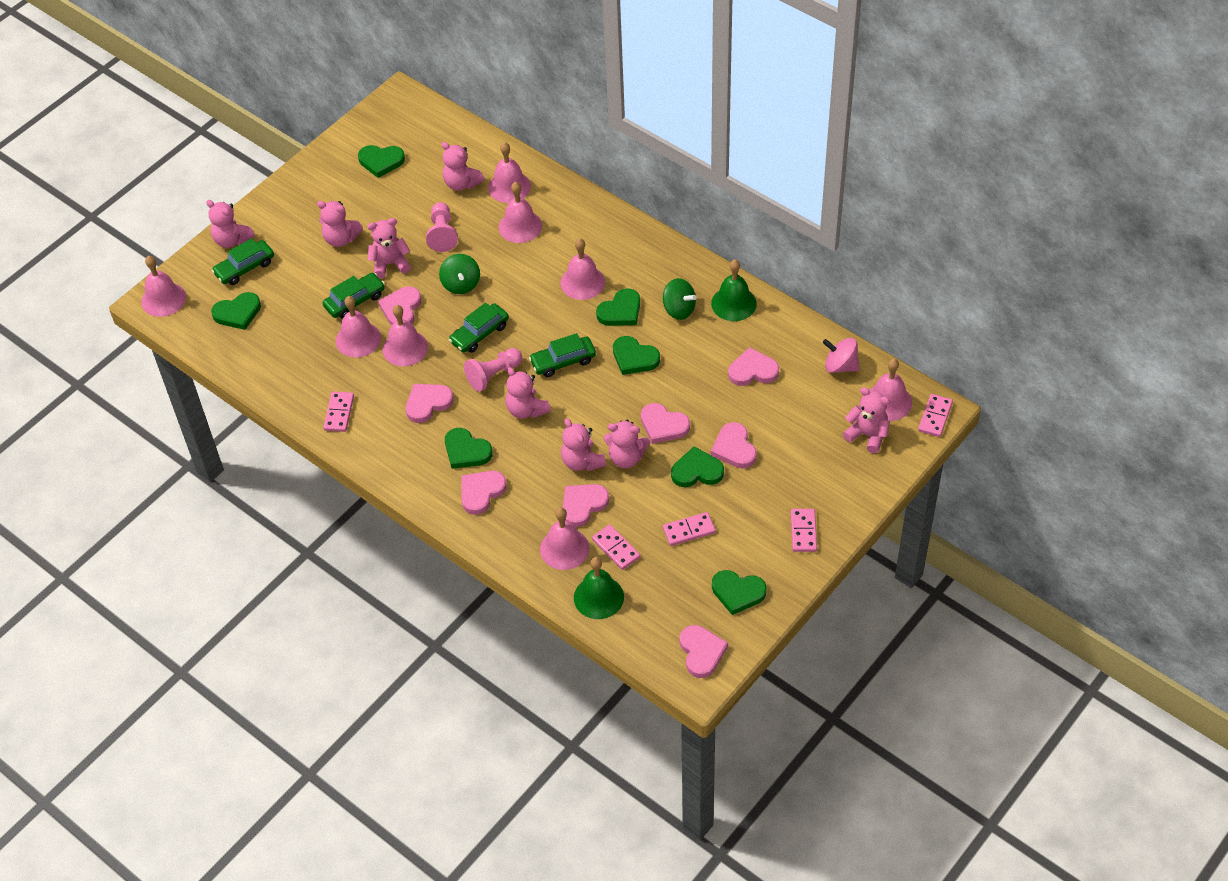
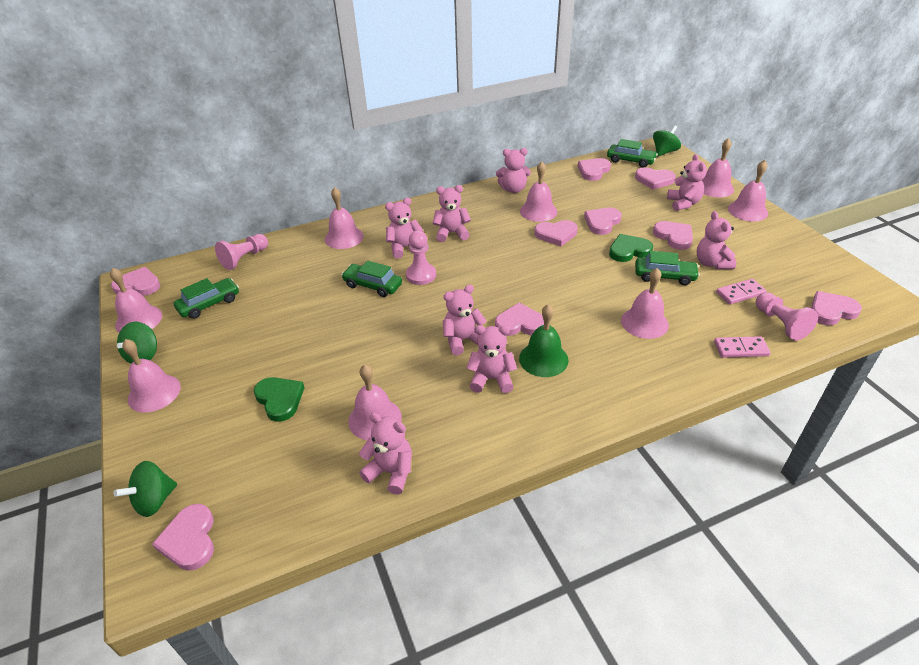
green bell: [574,557,624,619] [711,260,757,321] = 2 -> [519,304,569,377] = 1
green heart: [211,292,261,330] [358,145,405,178] [445,428,493,469] [596,288,640,326] [613,336,660,375] [671,446,724,487] [712,570,767,615] = 7 -> [254,377,305,422] [609,234,653,262] = 2
green spinning top: [439,254,480,294] [663,278,697,320] = 2 -> [114,461,177,517] [117,322,157,364] [653,125,681,156] = 3
pink domino: [323,391,354,432] [592,524,640,570] [663,512,716,546] [791,509,817,552] [918,394,953,437] = 5 -> [714,336,771,358] [716,279,766,305] = 2
pink heart: [378,286,421,326] [406,384,454,423] [461,471,507,515] [563,484,609,527] [641,403,690,444] [680,625,728,678] [711,422,757,468] [728,347,779,386] = 8 -> [111,267,160,296] [152,504,214,571] [495,303,544,336] [534,220,578,246] [578,158,611,181] [584,208,622,235] [635,167,676,190] [653,221,693,250] [811,291,862,326] = 9
pink pawn: [426,202,458,252] [464,348,522,392] = 2 -> [215,234,268,270] [406,230,436,285] [756,292,818,341] = 3
pink spinning top: [823,338,860,373] = 1 -> none = 0

